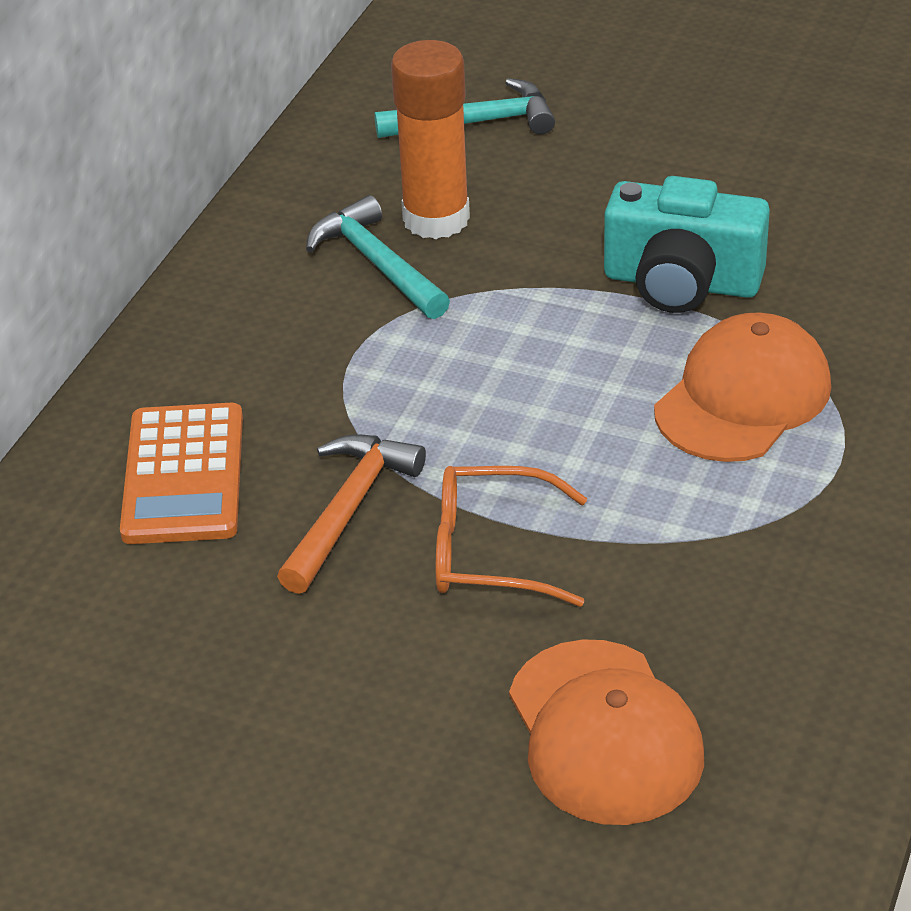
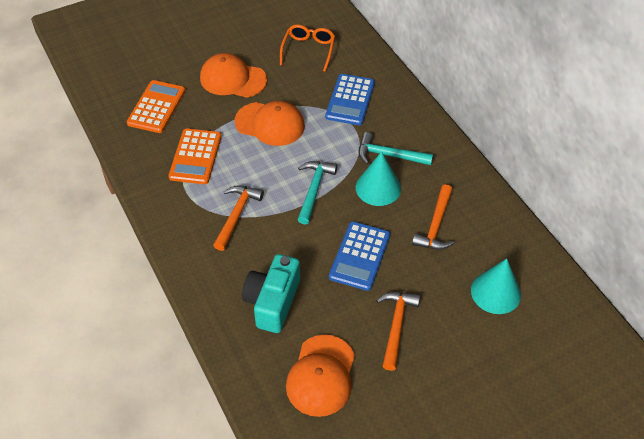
blue calculator: none = 0 -> [325,74,375,125] [329,221,390,291] = 2
orange calculator: [120,403,243,544] = 1 -> [127,80,185,133] [168,128,222,184] = 2
orange cap: [509,639,704,825] [654,312,831,462] = 2 -> [200,53,267,98] [235,101,305,146] [286,335,355,417] = 3
orange glue stick: [391,40,470,239] = 1 -> none = 0
orange hammer: [277,434,426,594] = 1 -> [213,185,264,251] [376,292,420,371] [412,184,454,250] = 3
turquoise cone: none = 0 -> [356,151,401,206] [471,259,521,314] = 2

